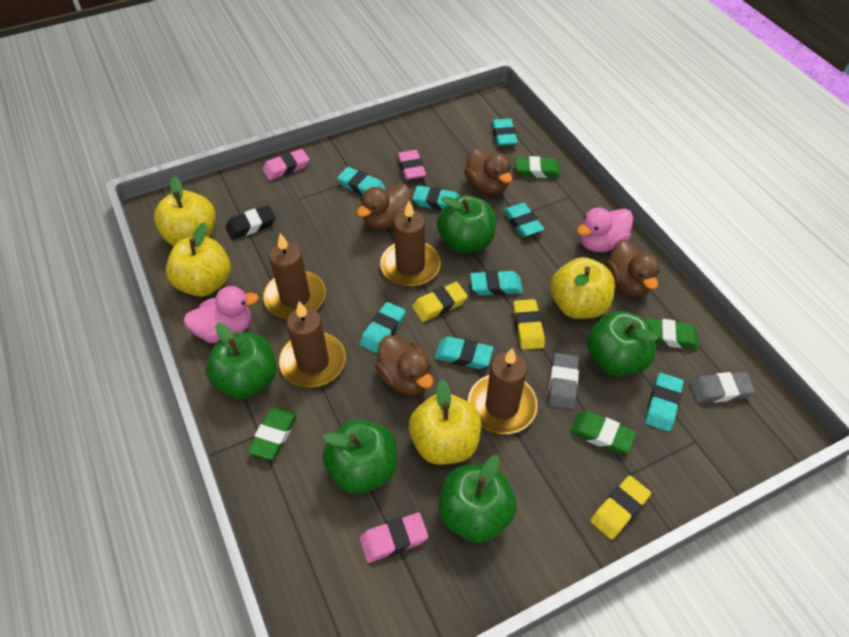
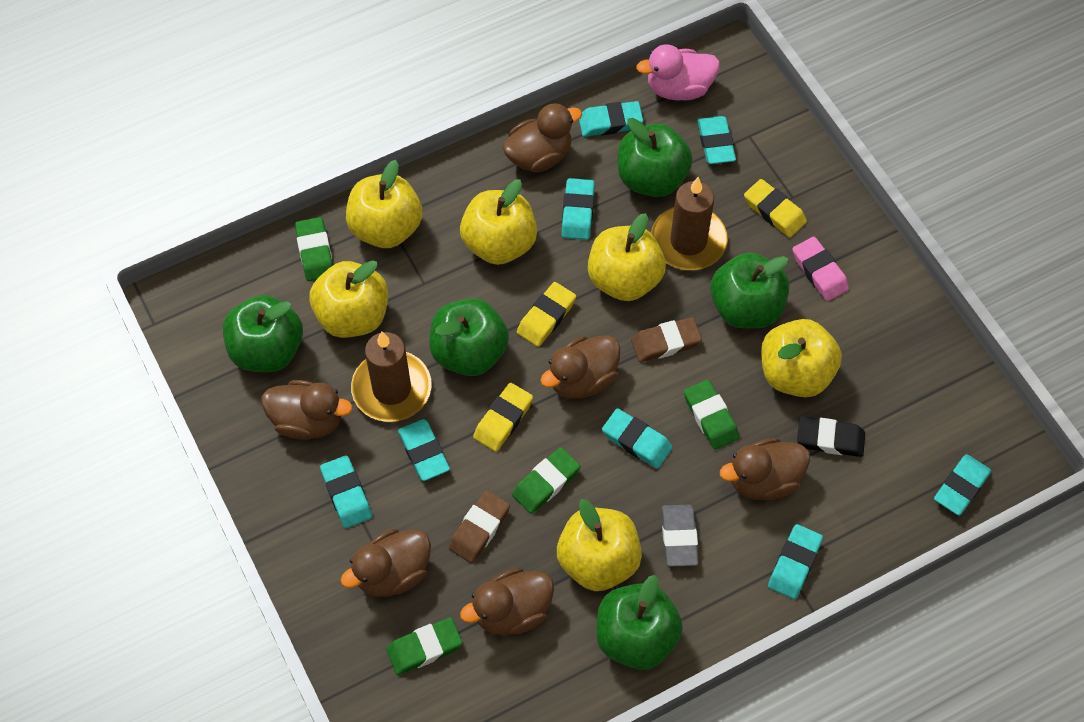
brown candle: [263,233,326,319] [279,301,346,387] [380,201,441,287] [468,348,538,434] = 4 -> [351,331,432,422] [651,177,728,270] = 2
brown duck: [357,183,411,230] [375,335,433,395] [464,148,512,195] [606,240,660,296] = 4 -> [261,380,353,440] [341,529,431,597] [460,568,554,636] [503,103,582,173] [540,335,621,399] [720,438,810,500] = 6
brown eraser: none = 0 -> [448,490,510,563] [631,317,702,362] = 2
grey eraser: [549,353,579,409] [689,372,755,403] = 2 -> [662,505,698,567] = 1
pink duck: [184,286,259,343] [577,208,633,252] = 2 -> [636,44,720,101] = 1
pink eraser: [262,149,309,180] [360,513,428,563] [397,150,426,180] = 3 -> [792,237,849,301] = 1
yellow apple: [154,176,216,246] [166,222,231,297] [409,379,481,465] [550,257,615,319] = 4 -> [309,260,388,338] [346,160,423,248] [460,179,537,265] [557,499,642,591] [588,213,666,301] [761,319,842,397] = 6

